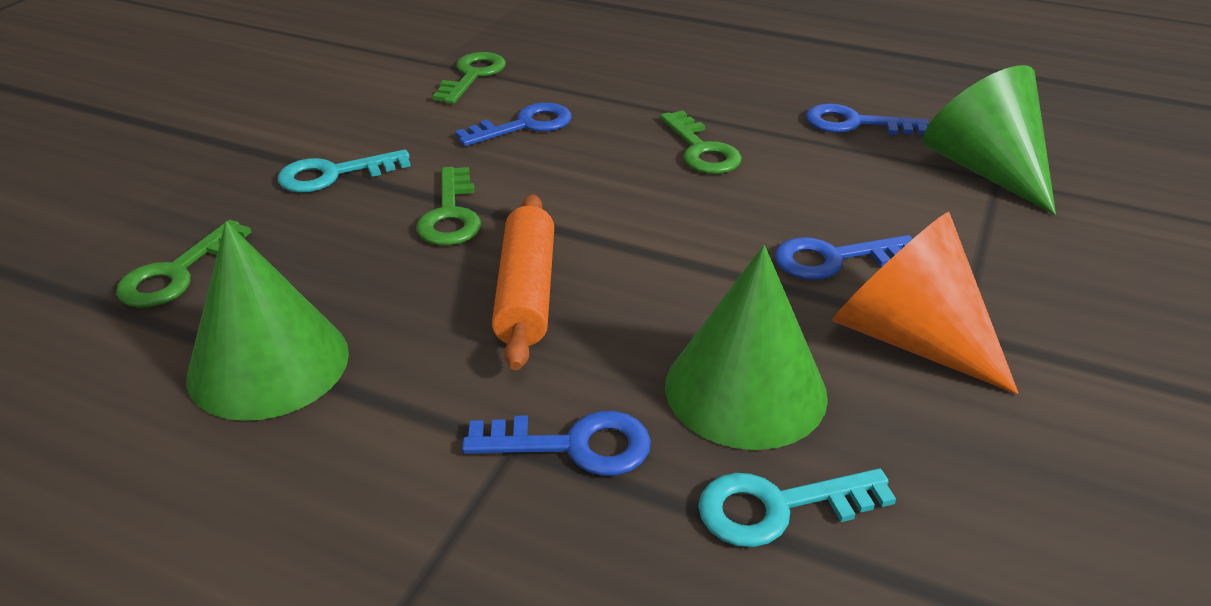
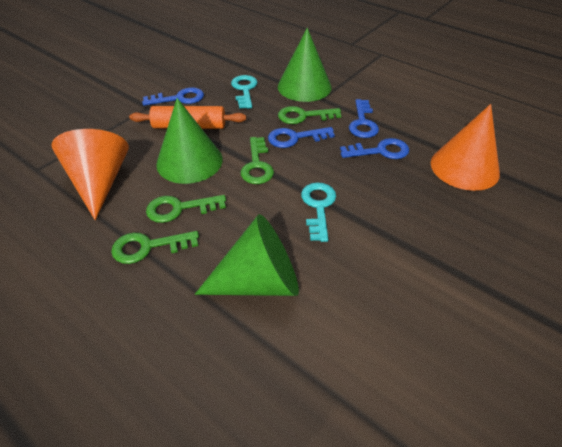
orange cone: [832,212,1019,395] = 1 -> [51,129,129,220] [431,104,500,191] = 2

